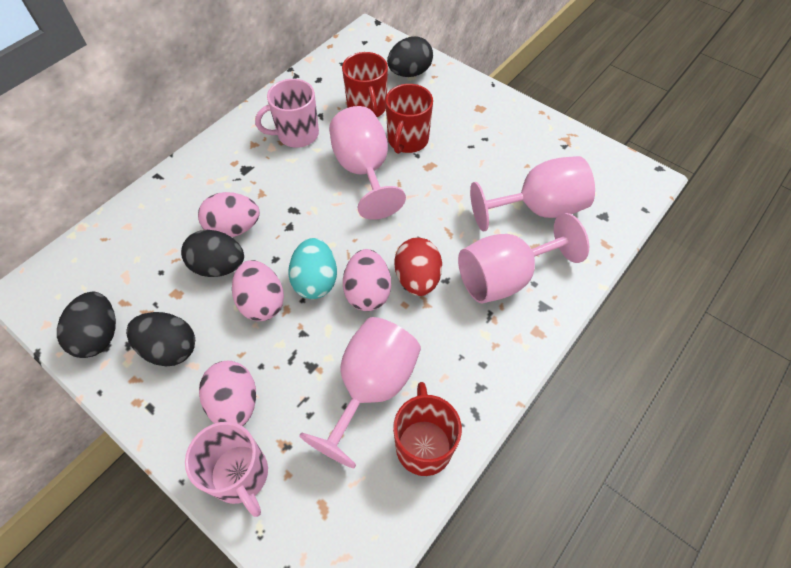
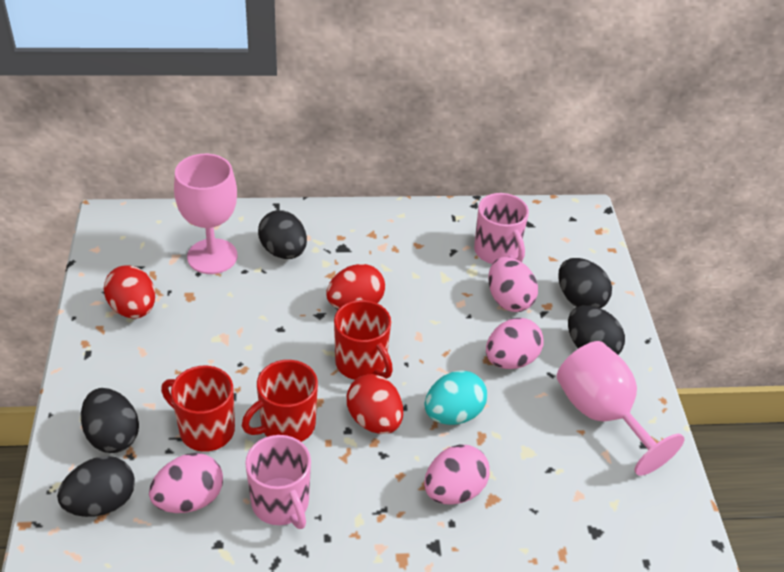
black egg: [57,292,116,358] [126,312,195,367] [181,230,244,277] [387,36,433,77] = 4 -> [57,456,135,517] [81,388,139,453] [258,210,307,259] [558,258,612,309] [568,305,625,355] = 5
pink goblet: [299,317,421,468] [329,106,406,220] [458,213,589,304] [470,156,595,231] = 4 -> [174,154,237,274] [557,341,685,476] = 2
red egg: [394,237,442,296] = 1 -> [104,265,155,318] [326,264,385,309] [347,374,403,434] = 3

